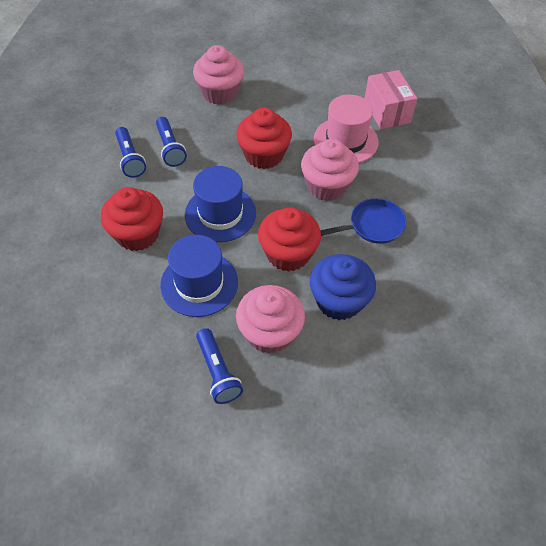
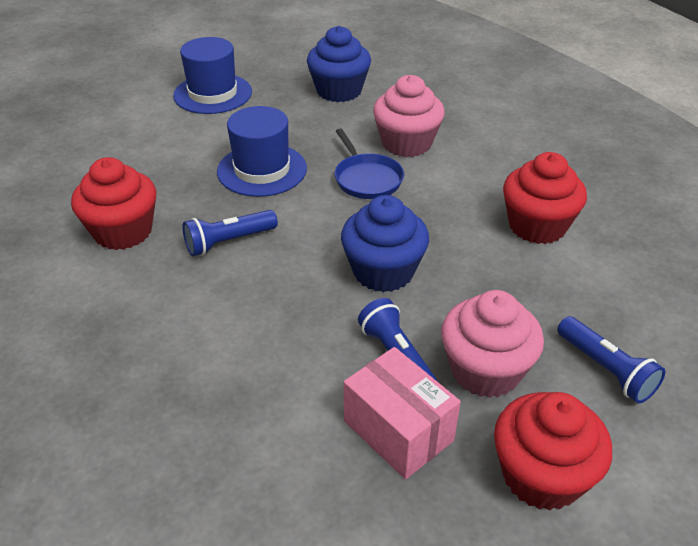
blue cupcake: [310,254,376,320] = 1 -> [307,26,371,102] [341,195,429,292] = 2
pink cupcake: [193,45,244,105] [236,285,305,354] [301,139,359,201] = 3 -> [373,75,445,157] [441,290,544,398] = 2
pink hat: [314,95,379,163] = 1 -> none = 0

